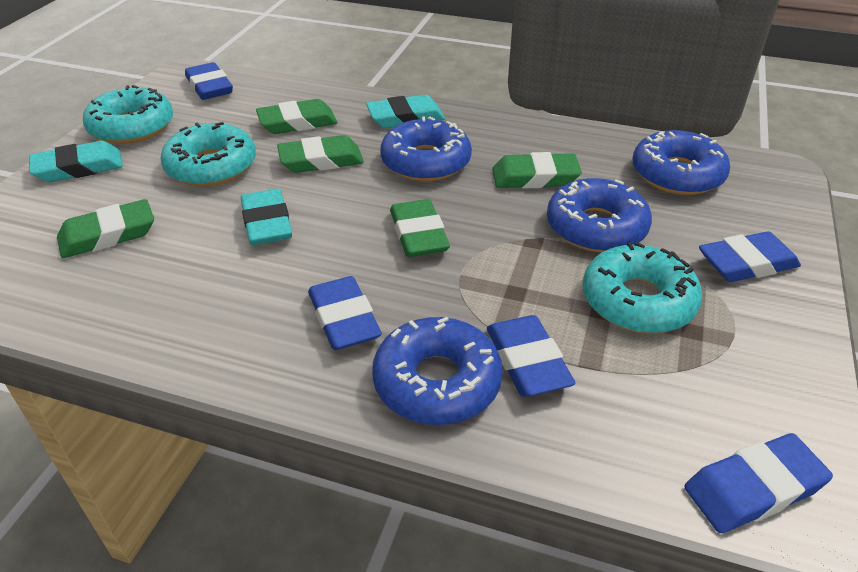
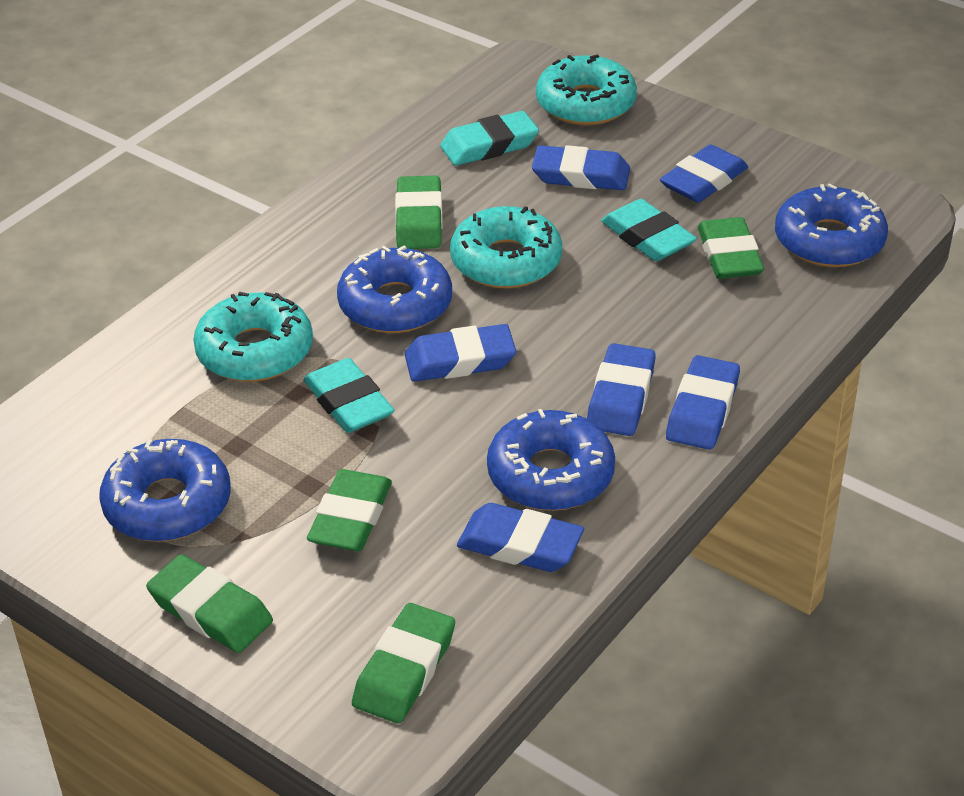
blue eraser: [185,62,233,100] [308,276,382,350] [487,315,575,397] [684,433,833,533] [699,231,801,282] = 5 -> [404,324,516,382] [457,503,584,572] [532,145,630,190] [587,343,656,436] [660,144,748,203] [666,355,740,450] = 6

